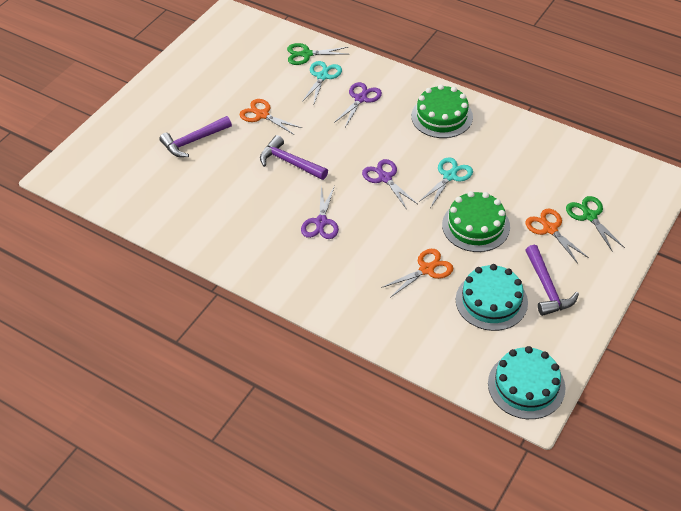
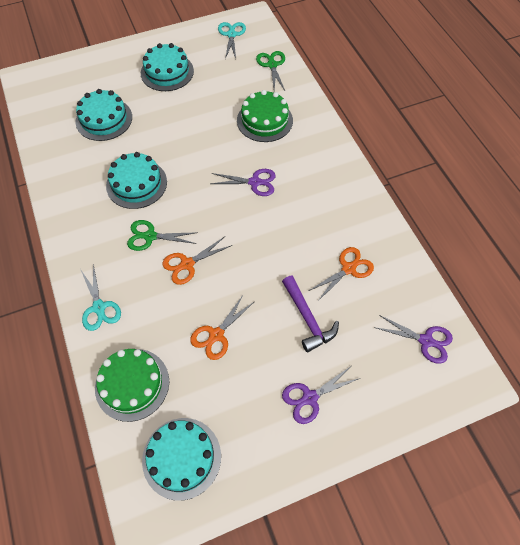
purple hammer: [159,116,232,157] [260,135,328,180] [525,245,579,316] = 3 -> [282,276,339,352] = 1
turquoise cake: [456,264,528,331] [488,346,565,419] = 2 -> [76,89,132,141] [106,152,167,209] [141,43,194,91] [142,418,221,501] = 4

